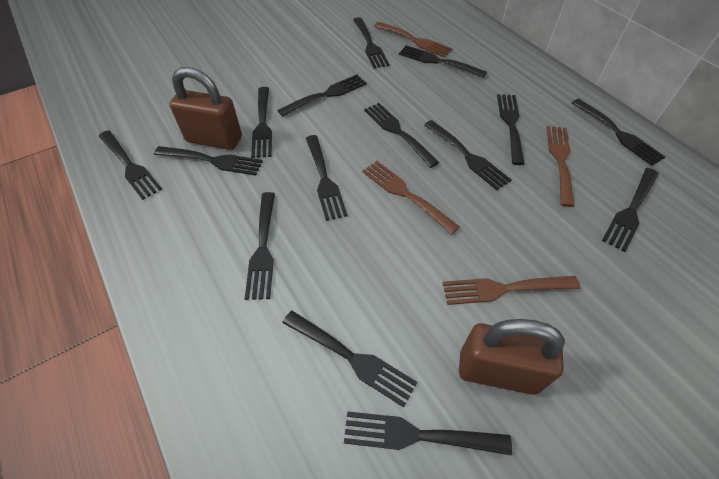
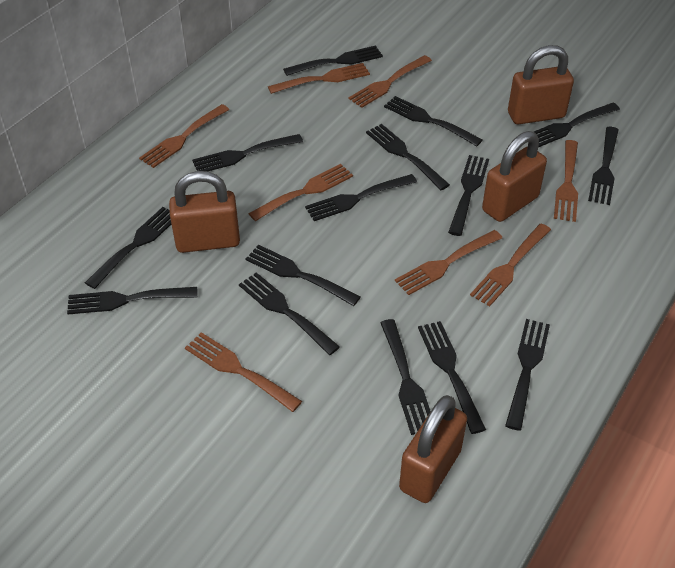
brown fork: [362,161,460,235] [374,22,453,57] [443,276,580,305] [547,126,574,207] = 4 -> [139,104,229,168] [185,332,302,412] [248,164,353,221] [268,63,370,94] [348,55,432,108] [395,230,502,295] [470,224,551,306] [554,140,578,222] = 8
brown padlock: [170,67,242,150] [459,319,565,395] = 2 -> [169,171,240,253] [399,395,467,503] [482,131,547,222] [508,45,574,124] = 4

